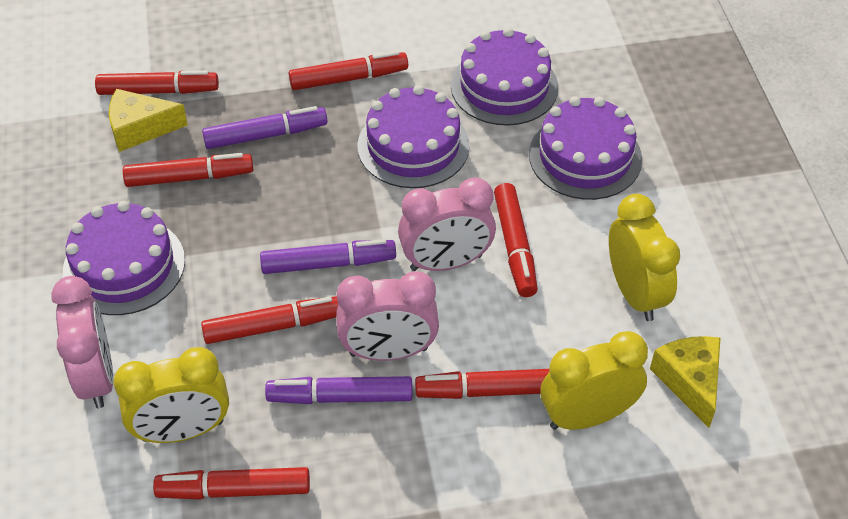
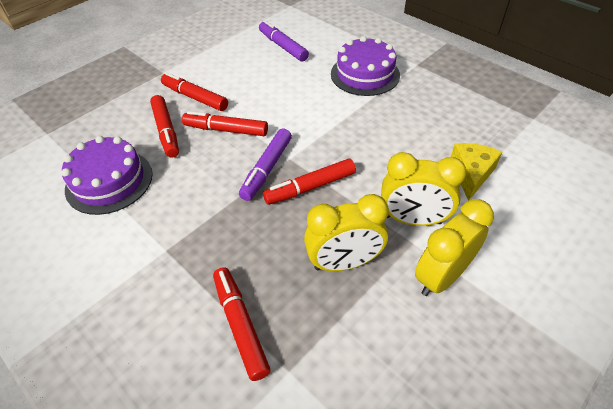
pink clock: [51,276,114,408] [336,271,439,361] [398,177,496,271] = 3 -> none = 0
purple cake: [63,201,185,315] [357,85,470,188] [451,27,558,126] [529,96,642,200] = 4 -> [61,136,153,215] [331,36,400,96] = 2
purple marker: [202,106,328,149] [260,239,396,274] [265,376,412,404] = 3 -> [239,128,292,201] [259,20,309,62] = 2
red marker: [95,70,219,95] [123,153,253,187] [153,467,310,500] [201,296,339,344] [289,51,408,90] [415,369,550,399] [494,183,538,297] = 7 -> [150,95,179,158] [161,73,228,111] [182,111,268,136] [213,267,271,381] [263,158,356,205] = 5
yellow cheese: [109,89,188,152] [650,336,720,428] = 2 -> [451,143,502,201] = 1

